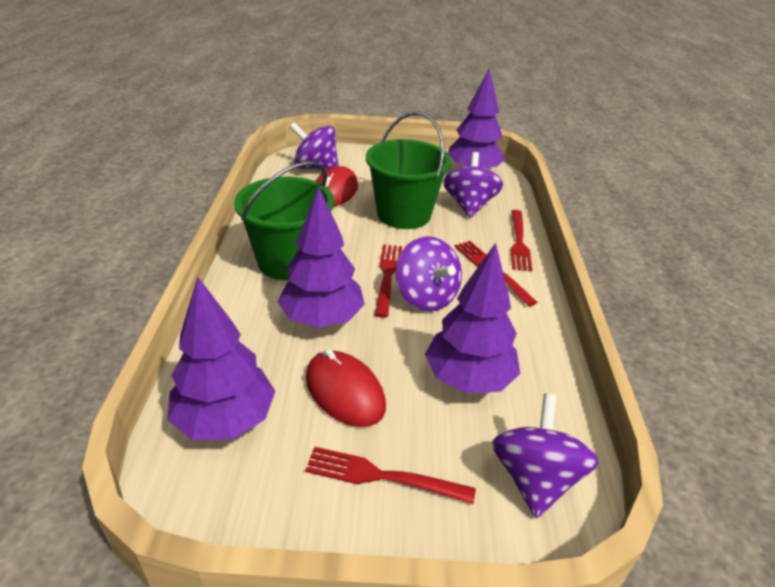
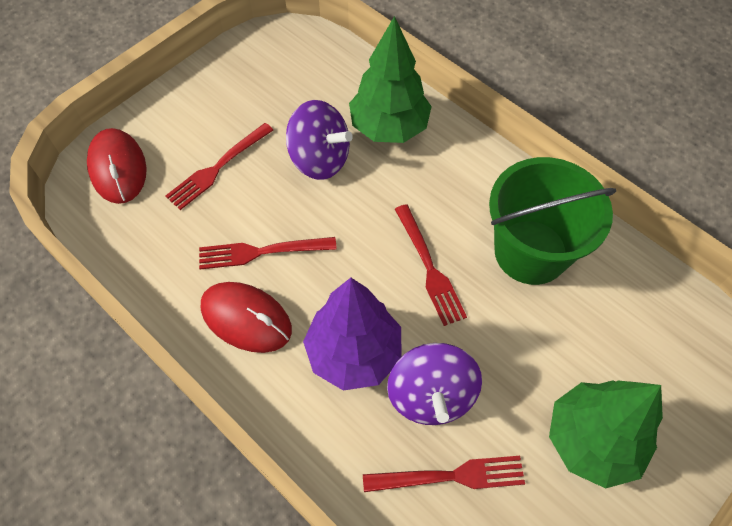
green bucket: [234,161,334,280] [366,111,451,229] = 2 -> [489,157,616,285] = 1
green tree: none = 0 -> [349,16,432,143] [549,380,663,488] = 2
purple spinning top: [290,122,339,170] [396,236,462,311] [443,152,503,218] [492,393,599,518] = 4 -> [286,100,353,180] [387,343,482,425] = 2
purple tree: [167,277,276,440] [278,187,365,328] [425,243,520,393] [448,68,506,168] = 4 -> [303,278,401,391] = 1

